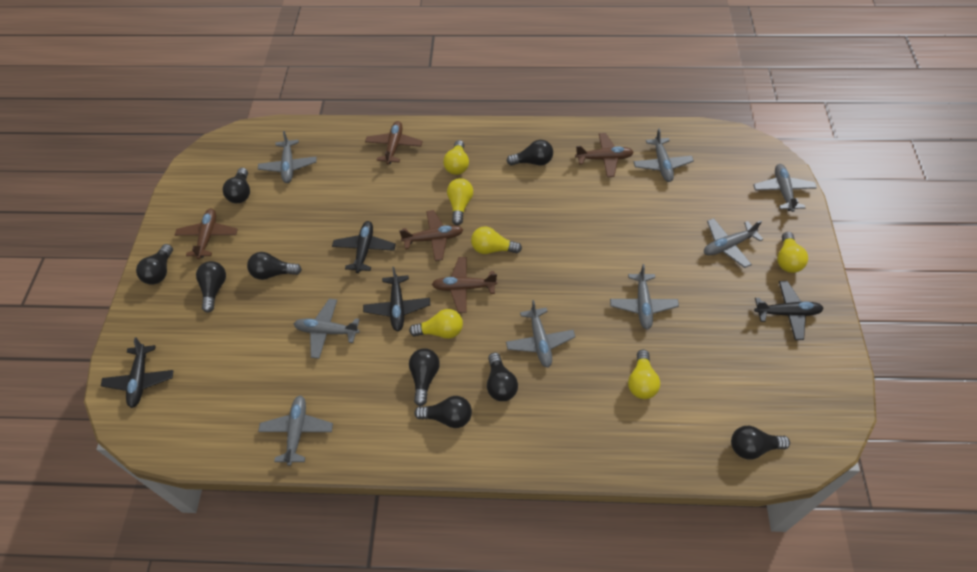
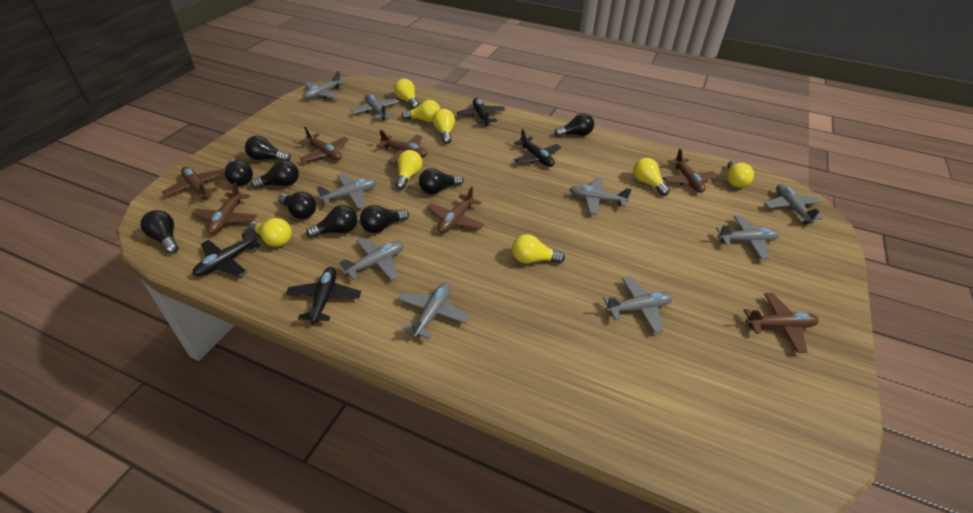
brown plane: [175,209,238,259] [365,121,423,164] [399,210,463,261] [432,257,497,313] [575,133,634,177] = 5 -> [162,167,225,200] [192,182,257,234] [299,126,349,162] [377,130,427,164] [427,186,484,233] [663,149,717,193] [744,293,819,353] = 7
grey plane: [258,131,317,183] [258,395,333,466] [294,299,360,359] [506,300,575,367] [610,264,679,330] [633,128,694,182] [704,218,763,268] [753,164,817,212] = 8 -> [303,71,346,99] [316,173,377,208] [339,237,403,280] [351,94,399,120] [398,283,469,339] [570,177,632,214] [603,277,673,333] [716,215,780,259] [764,184,823,224] = 9
yellow light bulb: [409,309,463,339] [443,140,469,175] [447,178,473,225] [471,226,522,254] [628,350,660,399] [777,232,808,273] = 6 -> [248,218,292,247] [394,79,419,109] [395,150,422,189] [402,100,440,122] [433,109,455,144] [512,234,565,263] [633,158,670,196] [727,160,754,188] = 8

